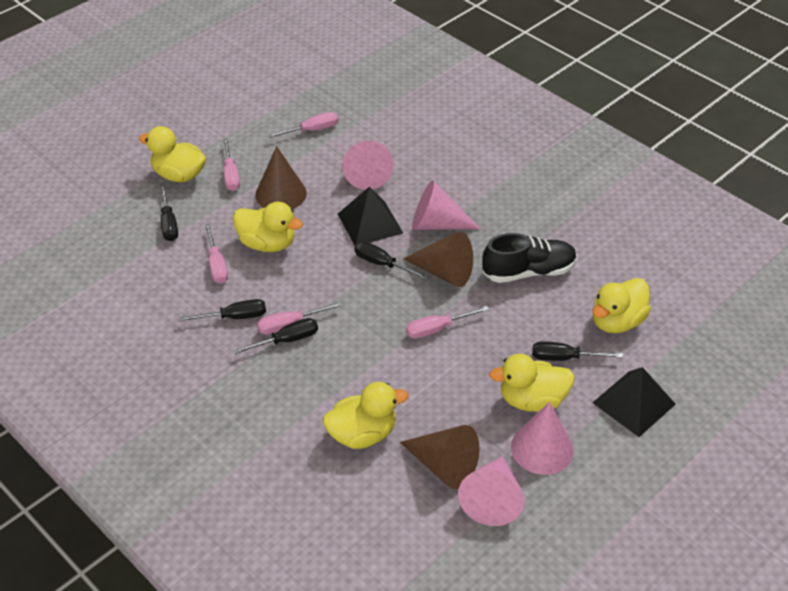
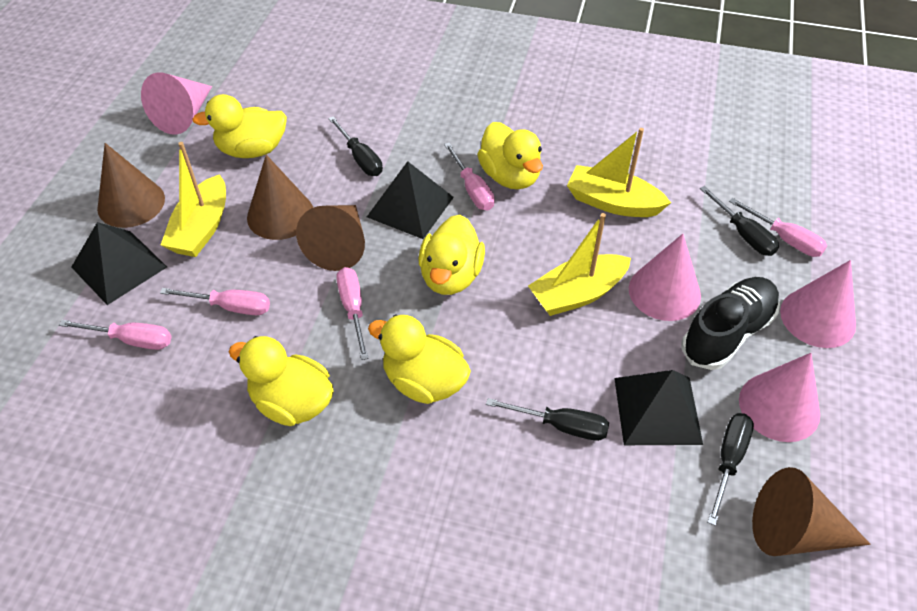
black pyramid: [338,187,403,246] [592,367,676,437] = 2 -> [71,222,167,305] [367,161,454,239] [614,370,703,445] = 3
black screwdriver: [160,185,178,241] [178,299,266,322] [232,318,318,355] [355,242,428,280] [532,341,623,361] = 5 -> [328,116,383,176] [486,398,609,441] [700,186,779,256] [707,413,754,526] = 4
brown cone: [255,146,307,209] [400,425,480,489] [403,231,473,287] = 3 -> [97,143,165,228] [247,155,313,240] [296,205,365,271] [752,467,871,556] = 4
yellow boat: none = 0 -> [161,142,226,257] [528,213,631,316] [567,128,671,217] = 3

